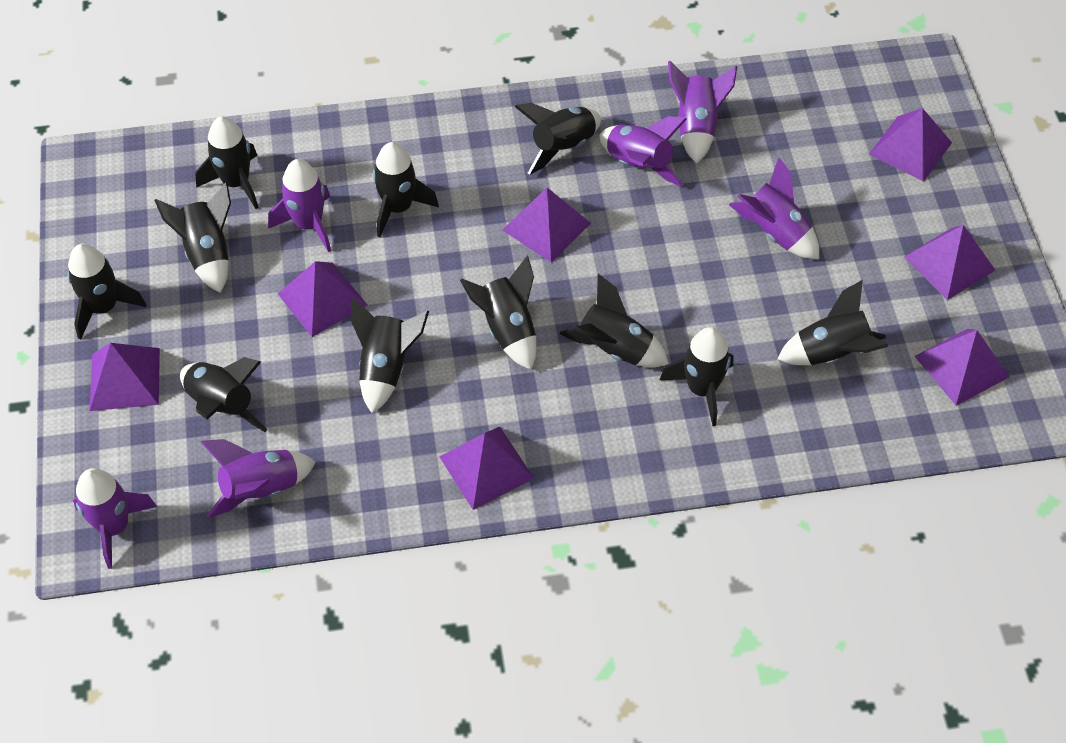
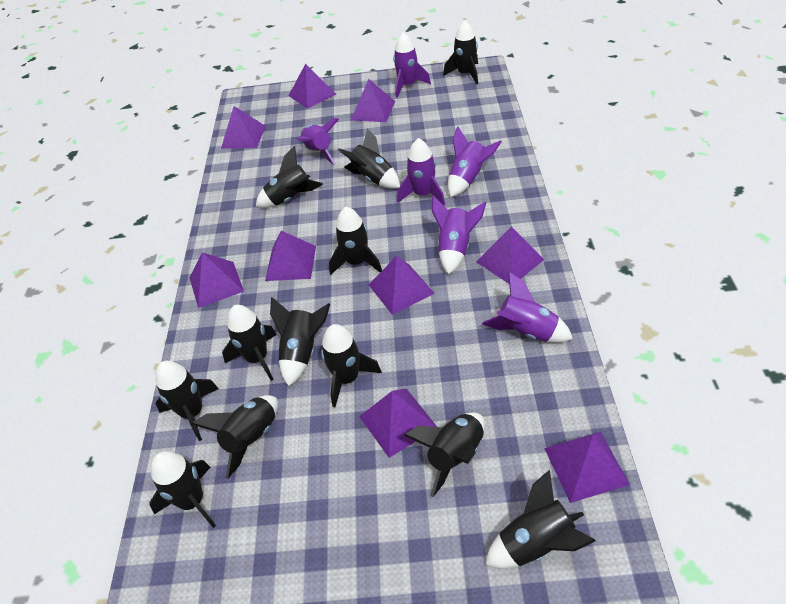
black rocket: [68,244,146,340] [154,182,231,293] [180,357,267,432] [195,116,259,209] [351,298,429,413] [373,142,439,237] [460,255,537,370] [515,103,601,175] [559,274,669,367] [660,327,734,426] [778,280,888,365] = 11 -> [150,451,216,528] [155,361,219,441] [191,395,278,479] [222,305,276,381] [256,146,323,208] [270,297,330,386] [321,324,382,407] [329,207,382,275] [338,128,400,189] [404,413,485,497] [443,20,478,85] [485,470,596,569] = 12
purple pyramid: [90,343,160,411] [277,261,367,337] [439,427,534,510] [502,188,591,262] [869,108,952,182] [904,225,995,300] [915,329,1009,405] = 7 -> [189,252,244,308] [221,106,266,149] [265,231,316,281] [289,64,336,109] [351,79,395,122] [359,388,437,458] [369,256,435,315] [476,227,544,284] [544,432,630,503] = 9

